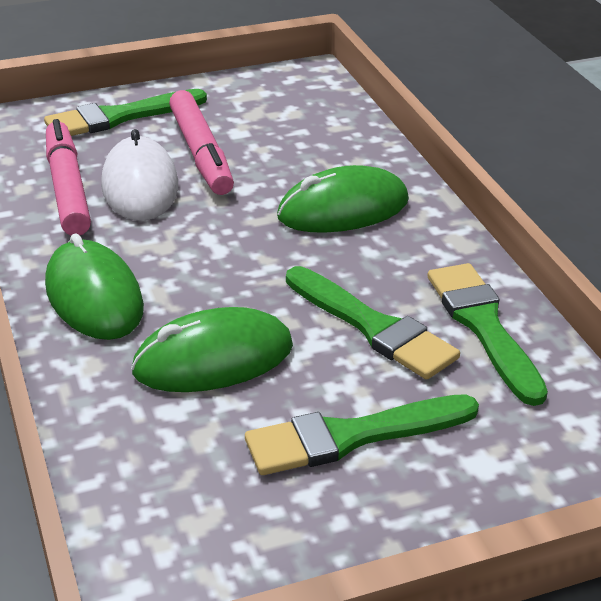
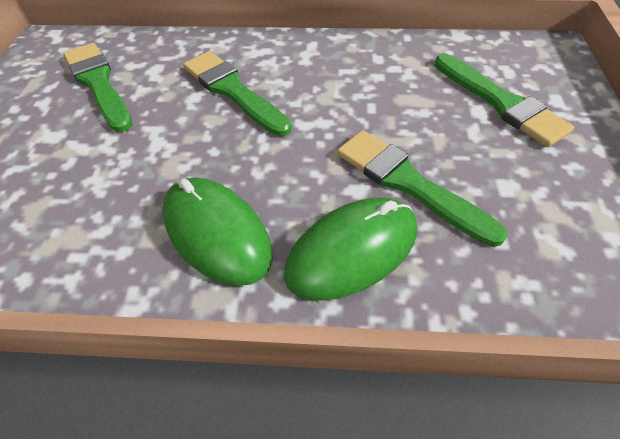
green mouse: [45,234,144,340] [131,307,293,392] [277,165,409,233] = 3 -> [162,178,272,286] [284,198,417,301] = 2
pink marker: [46,119,91,236] [169,90,234,195] = 2 -> none = 0
white mouse: [101,129,178,221] = 1 -> none = 0

